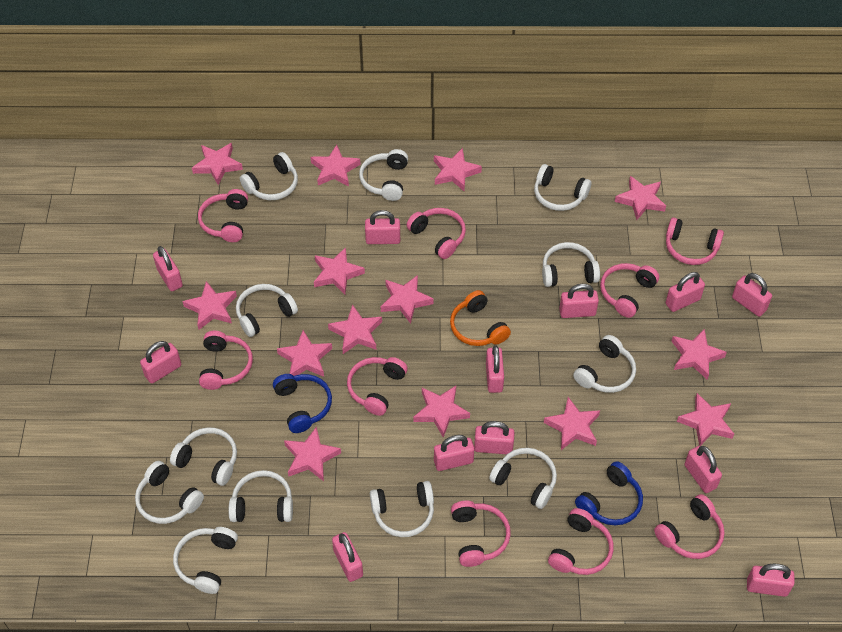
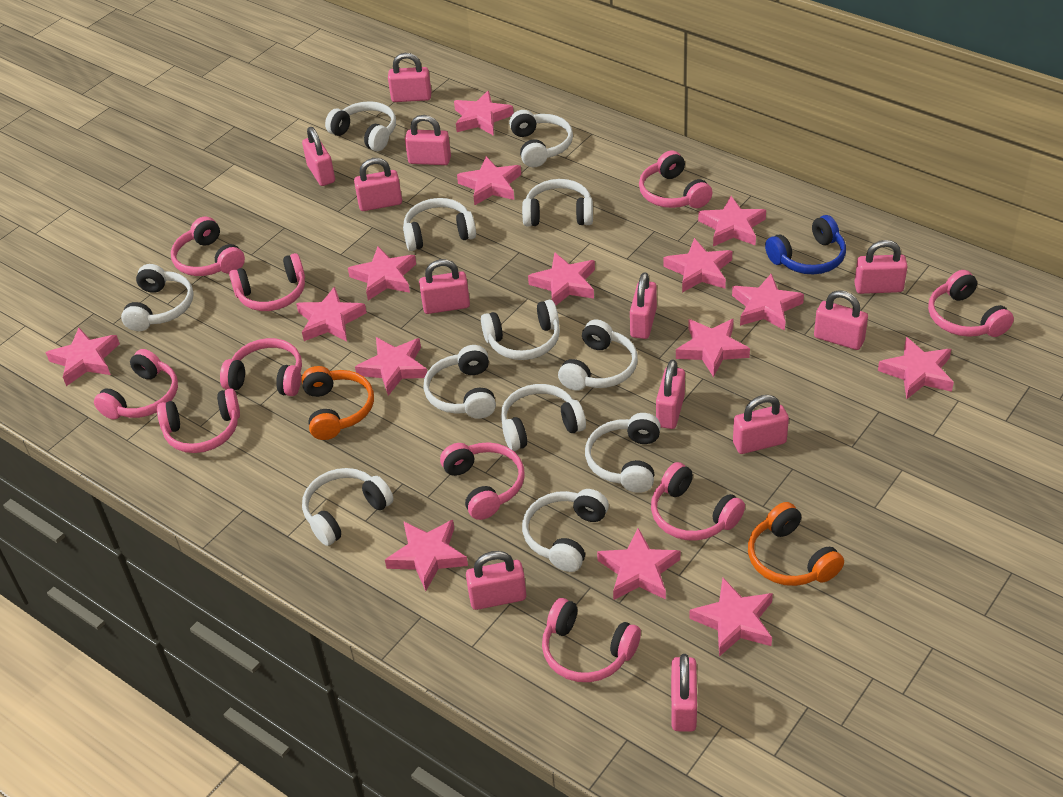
blue headphones: [273,374,332,433] [575,461,643,525] = 2 -> [765,215,846,274] = 1
orange headphones: [450,290,511,346] = 1 -> [301,366,374,440] [748,502,844,586] = 2
pink headphones: [198,189,248,242] [199,331,253,390] [347,357,408,416] [407,208,466,259] [451,501,511,567] [548,508,614,575] [600,263,659,318] [654,494,725,559] [666,217,724,265] = 9 -> [94,349,178,420] [157,388,240,453] [171,216,245,276] [220,338,302,396] [229,253,305,311] [440,442,525,520] [542,598,641,682] [639,150,712,208] [651,462,745,541] [928,270,1014,337] = 10
pink star: [182,281,237,330] [192,143,243,185] [277,330,332,377] [284,426,341,481] [311,145,361,187] [314,247,365,294] [328,304,382,354] [381,275,434,324] [413,386,470,438] [434,148,482,191] [544,397,600,450] [615,176,666,220] [671,329,727,380] [677,393,734,446] = 14 -> [46,328,120,386] [296,287,367,342] [348,247,416,301] [355,337,427,396] [385,520,468,591] [454,91,514,136] [457,157,521,205] [528,252,595,305] [597,528,680,600] [663,238,732,293] [676,319,750,377] [689,578,773,657] [698,196,766,246] [732,274,804,331] [878,337,954,399] = 15

